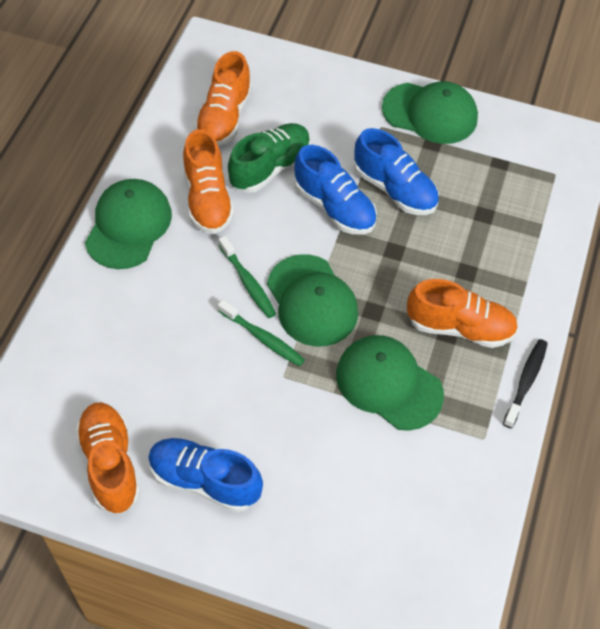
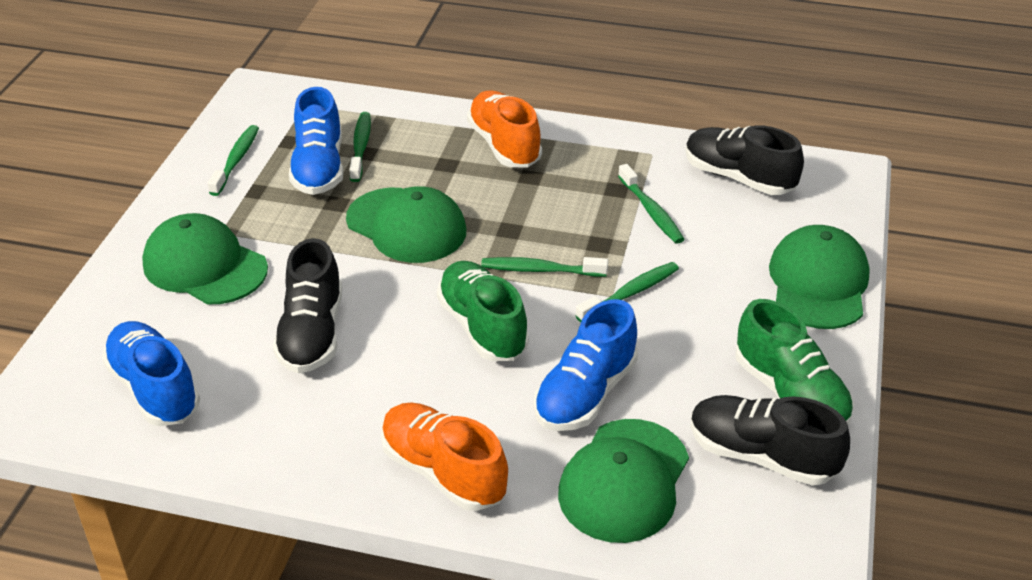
black shoe: none = 0 -> [273,238,342,374] [686,125,804,195] [690,395,850,486] = 3
black toothbrush: [503,339,548,428] = 1 -> none = 0
green shoe: [228,123,310,193] = 1 -> [437,261,529,361] [735,299,854,425] = 2
green toothbrush: [218,299,305,367] [219,236,276,318] = 2 -> [208,125,259,196] [349,112,371,182] [481,257,608,277] [576,262,679,323] [618,164,685,244] = 5
orange shoe: [75,402,140,513] [183,129,234,234] [195,51,252,146] [407,279,518,348] = 4 -> [381,402,508,511] [467,90,542,167] = 2

